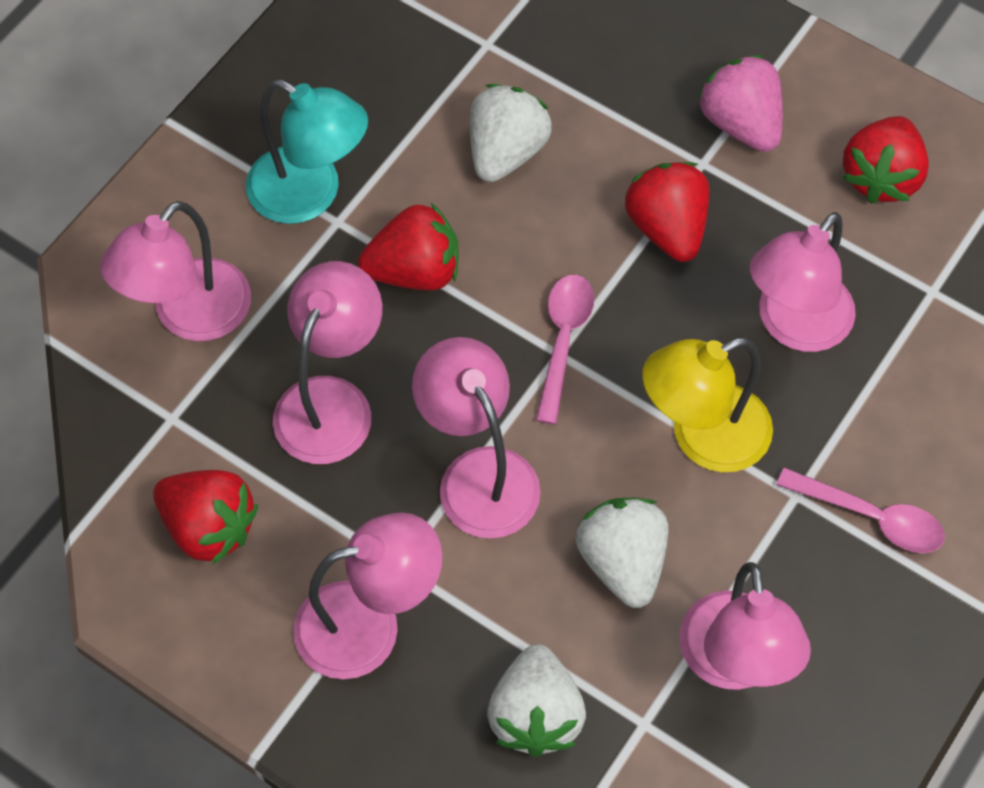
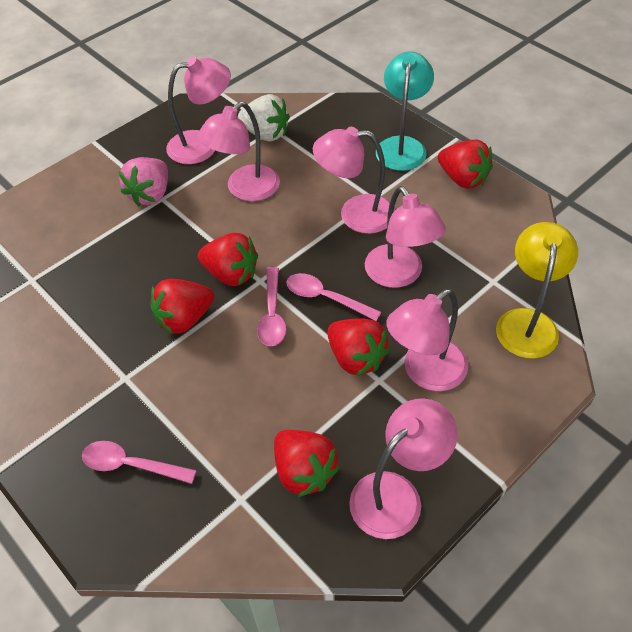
pink spoon: [536,275,594,425] [776,467,945,553] = 2 -> [82,441,197,484] [257,267,286,346] [286,273,381,321] = 3
red strawberry: [153,470,258,564] [358,203,458,291] [625,162,710,262] [843,116,929,204] = 4 -> [150,279,214,334] [198,233,258,286] [274,430,340,497] [327,318,390,376] [438,140,493,189] = 5
white strawberry: [470,84,552,182] [487,644,586,757] [576,498,668,608] = 3 -> [238,94,290,142] = 1

